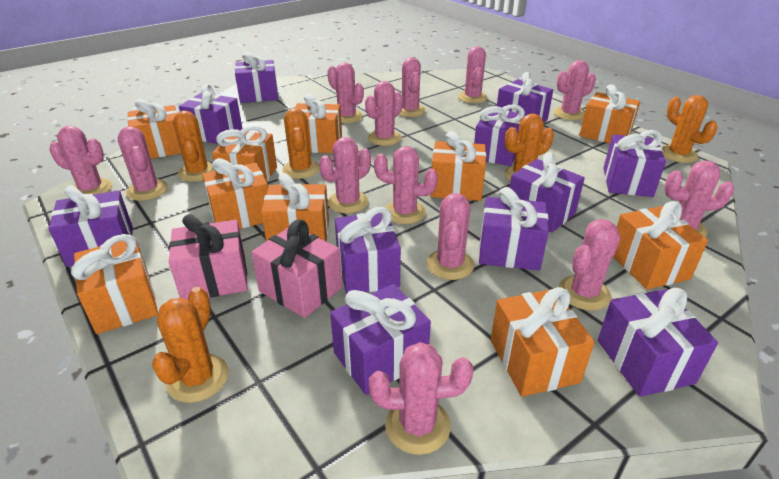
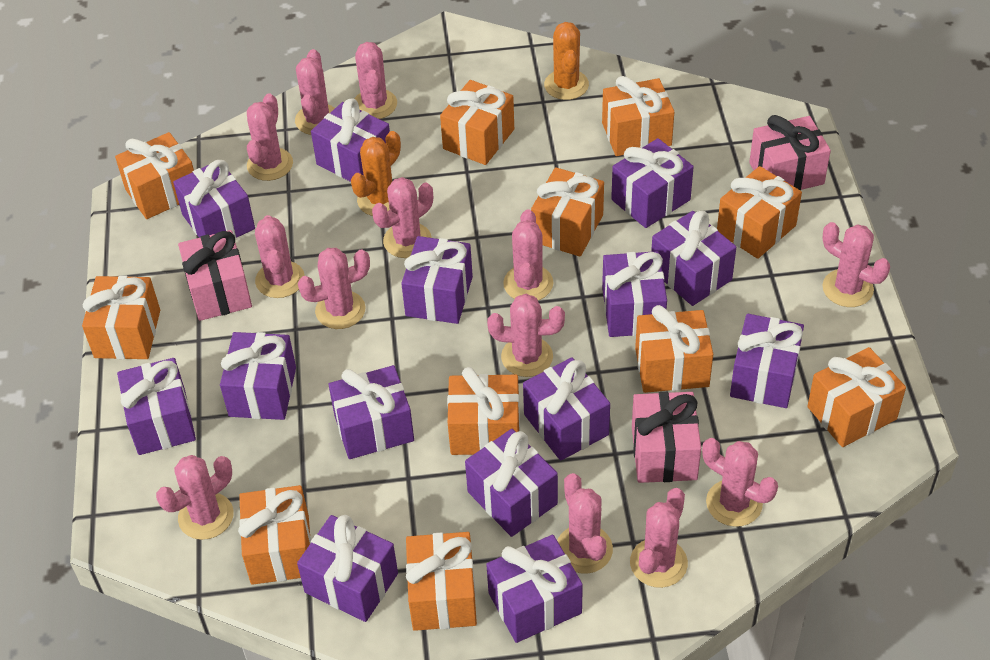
orange cactus: [152,287,228,403] [173,111,215,182] [282,108,320,179] [504,114,554,181] [661,95,718,163] = 5 -> [351,131,401,216] [544,22,589,100] = 2
orange gift: [71,234,158,334] [127,99,181,159] [202,158,268,229] [212,125,277,182] [261,173,329,242] [295,93,342,153] [430,131,486,201] [491,287,595,397] [579,84,640,143] [613,201,708,290] = 10 -> [82,275,160,359] [115,132,194,219] [238,485,311,585] [406,532,477,631] [440,80,514,165] [447,367,520,455] [531,167,604,257] [602,76,674,156] [635,305,713,393] [717,166,802,259] [807,347,906,447] = 11
pink gift: [169,214,248,301] [251,219,342,318] = 2 -> [178,230,252,321] [632,392,701,483] [749,115,831,190] = 3
purple gift: [49,185,133,267] [179,84,243,144] [235,52,278,103] [330,284,431,395] [335,207,401,294] [474,104,526,166] [479,187,549,271] [497,72,553,123] [510,152,585,232] [598,288,718,397] [603,130,666,197] = 11 -> [117,358,196,455] [173,160,255,239] [220,332,296,420] [297,515,398,622] [311,99,390,182] [328,365,414,459] [401,236,473,324] [465,429,558,537] [486,535,583,643] [523,357,610,461] [602,251,667,337] [611,138,694,228] [651,211,736,306] [730,314,804,408] = 14

